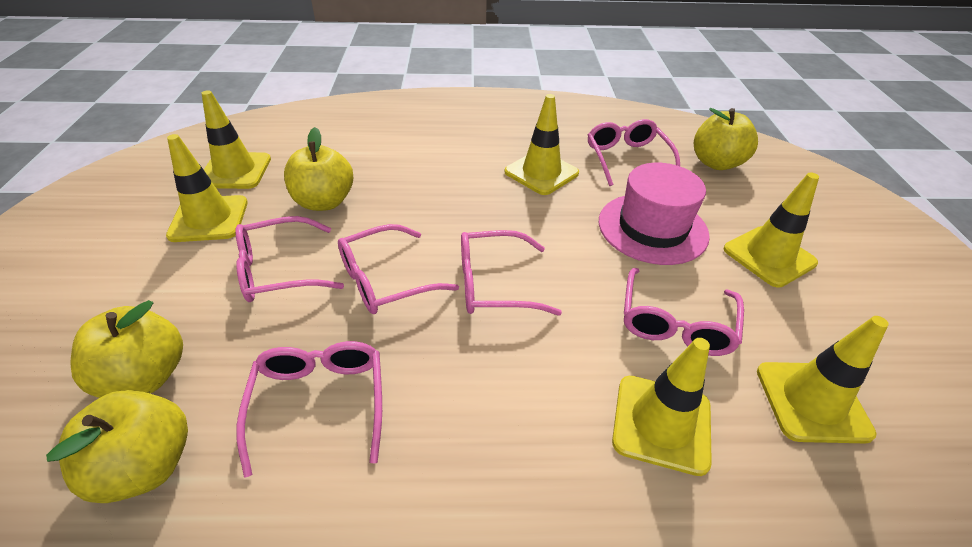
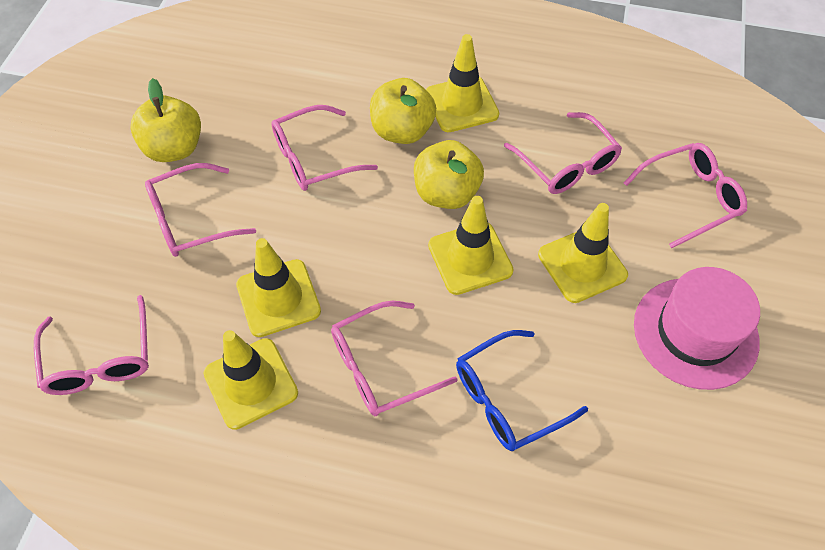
blue glasses: none = 0 -> [456,330,588,451] = 1
yellow apple: [46,390,188,503] [70,300,183,398] [284,127,353,211] [694,108,758,170] = 4 -> [130,78,201,162] [370,78,436,144] [414,140,484,209] = 3
yellow traffic cone: [166,134,248,242] [202,90,271,189] [504,94,579,195] [612,338,712,476] [724,173,819,287] [757,316,889,443] = 6 -> [204,330,298,430] [236,238,321,337] [426,34,499,132] [428,196,514,295] [538,203,628,303] = 5

